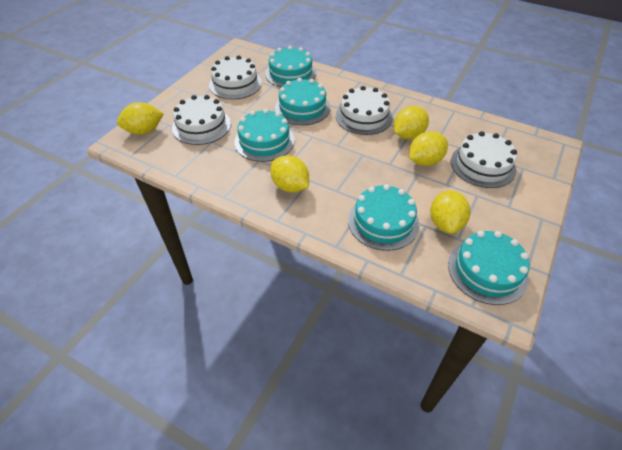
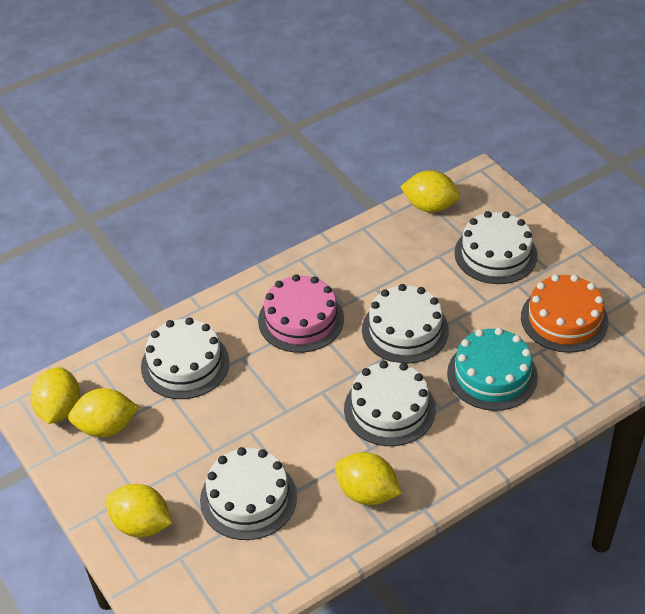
orange cake: none = 0 -> [521,274,608,353] = 1
pink cake: none = 0 -> [258,274,344,353] = 1
turquoise cake: [234,109,295,162] [265,46,316,87] [275,78,330,125] [348,184,420,251] [448,231,530,305] = 5 -> [447,328,538,411] = 1
white cake: [172,95,231,145] [209,55,262,100] [336,86,393,135] [451,131,517,188] = 4 -> [141,318,229,399] [200,447,297,540] [344,361,436,446] [362,284,449,364] [454,211,537,284] = 5

